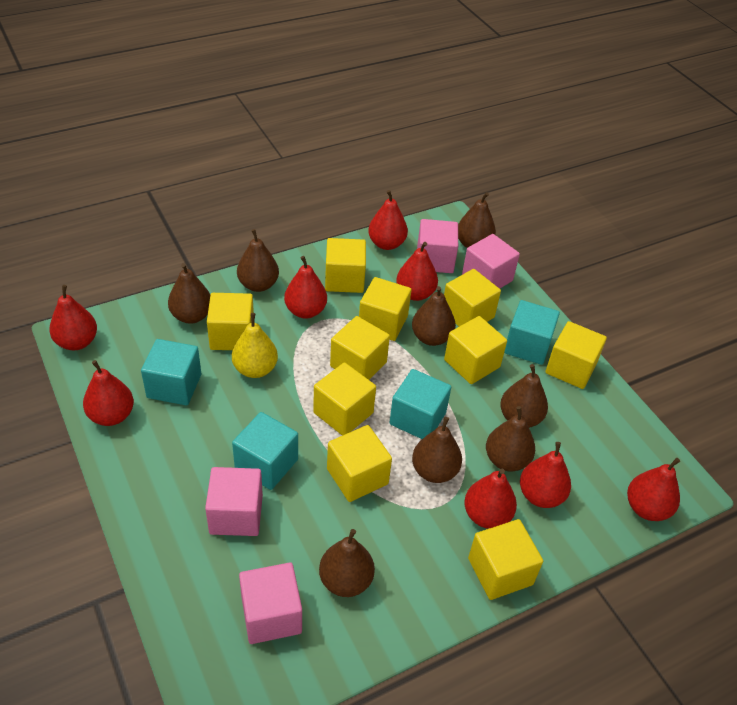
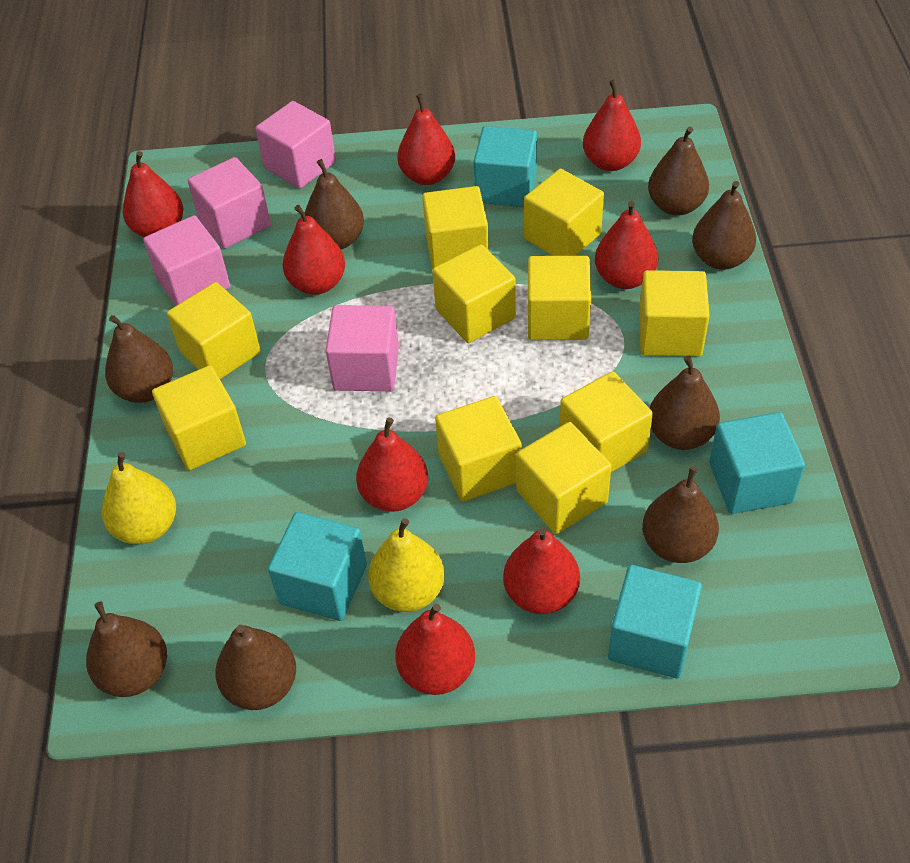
yellow pear: [232,313,278,378] = 1 -> [102,452,176,544] [368,518,445,612] = 2

